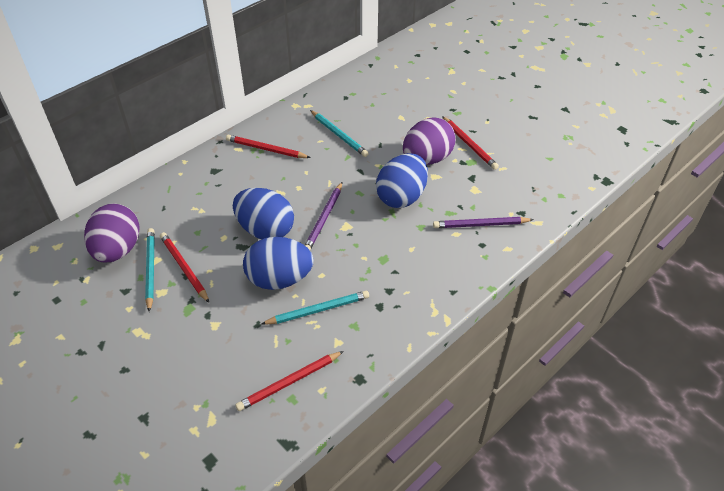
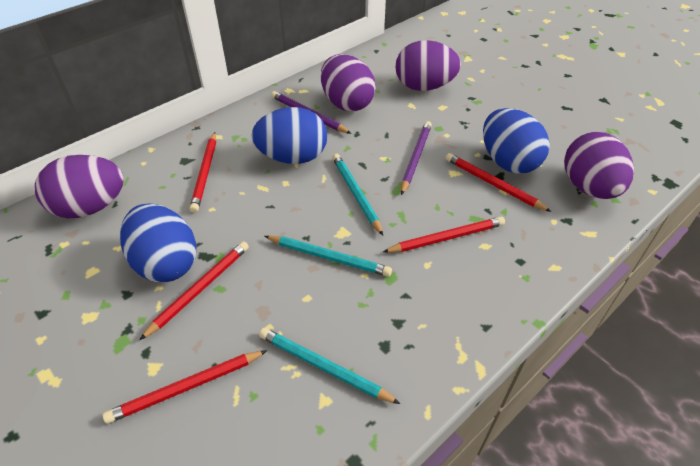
purple egg: [84,203,140,263] [403,117,456,165] = 2 -> [35,155,124,219] [321,54,376,112] [395,40,461,91] [564,132,634,199] = 4
red pencil: [160,232,209,303] [226,135,311,158] [235,351,344,411] [442,116,499,170] = 4 -> [103,350,267,424] [139,241,249,340] [190,132,216,213] [383,217,505,253] [446,153,552,212] = 5

